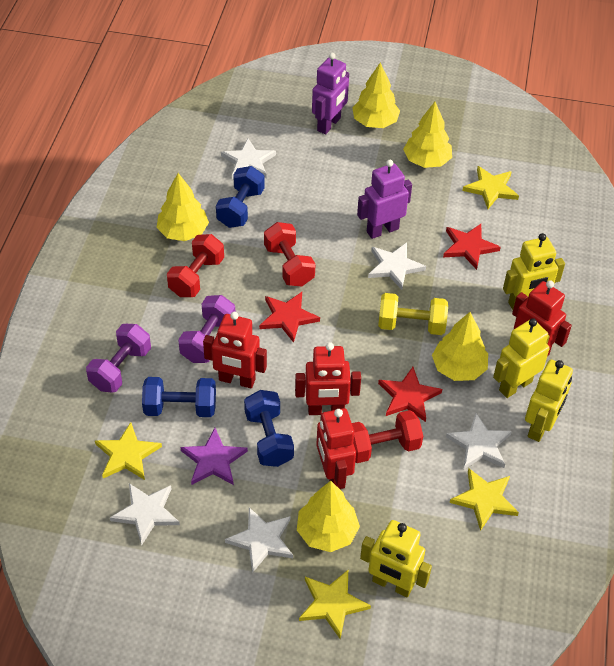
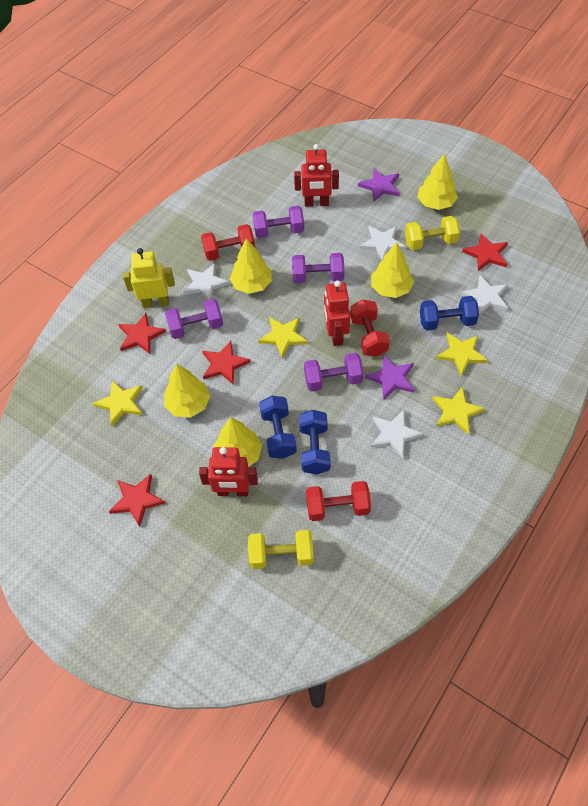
purple dumbbell: [86,324,151,392] [178,295,235,363] = 2 -> [165,299,223,339] [253,206,304,238] [292,253,344,283] [304,353,364,391] = 4
purple robot: [312,53,349,134] [357,160,412,239] = 2 -> none = 0
purple star: [181,428,248,485] = 1 -> [358,168,400,202] [365,355,415,400] = 2
red robot: [203,312,267,388] [295,342,361,415] [316,408,356,489] [512,280,572,357] = 4 -> [199,447,258,496] [294,144,339,207] [324,281,350,346] = 3
red star: [259,292,320,343] [378,367,442,422] [443,224,501,270] = 3 -> [109,474,165,527] [118,313,166,354] [202,341,251,385] [462,234,508,271] = 4
white star: [110,483,180,545] [221,138,276,179] [225,507,293,573] [368,242,426,290] [446,413,512,470] = 5 -> [183,263,230,300] [359,226,406,261] [371,410,423,459] [461,275,508,315] = 4
yellow dumbbell: [378,293,448,335] = 1 -> [248,530,314,569] [405,216,460,250] = 2
yellow robot: [360,520,432,597] [493,318,550,398] [503,233,565,310] [525,360,573,442] = 4 -> [123,248,175,308] = 1

